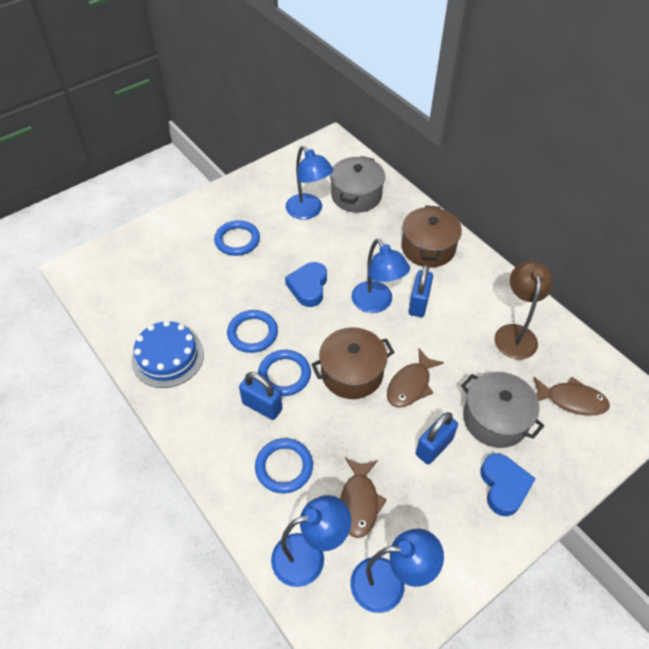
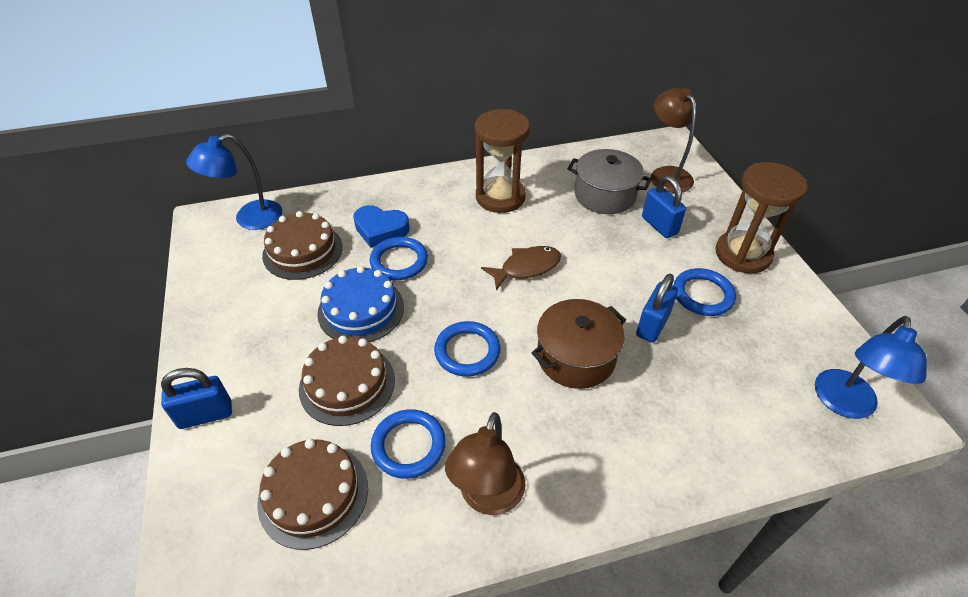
blue heart: [285,262,327,307] [481,453,536,516] = 2 -> [353,205,410,248] = 1
blue lamp: [271,495,351,587] [286,146,333,219] [350,529,444,613] [351,239,410,313] = 4 -> [186,134,282,230] [815,316,927,419] = 2
brown cake: none = 0 -> [257,439,368,550] [262,211,343,280] [299,336,395,426] = 3
brown fish: [340,458,387,538] [387,349,444,408] [534,377,610,416] = 3 -> [481,246,561,291] = 1
brown hourglass: none = 0 -> [475,109,530,213] [715,162,808,273] = 2
brown lamp: [495,261,553,359] = 1 -> [445,412,526,515] [651,88,696,193] = 2
brown pot: [311,327,394,399] [402,205,462,268] = 2 -> [532,299,626,389] = 1
grey pot: [330,156,385,213] [461,372,544,448] = 2 -> [567,149,651,214] = 1

